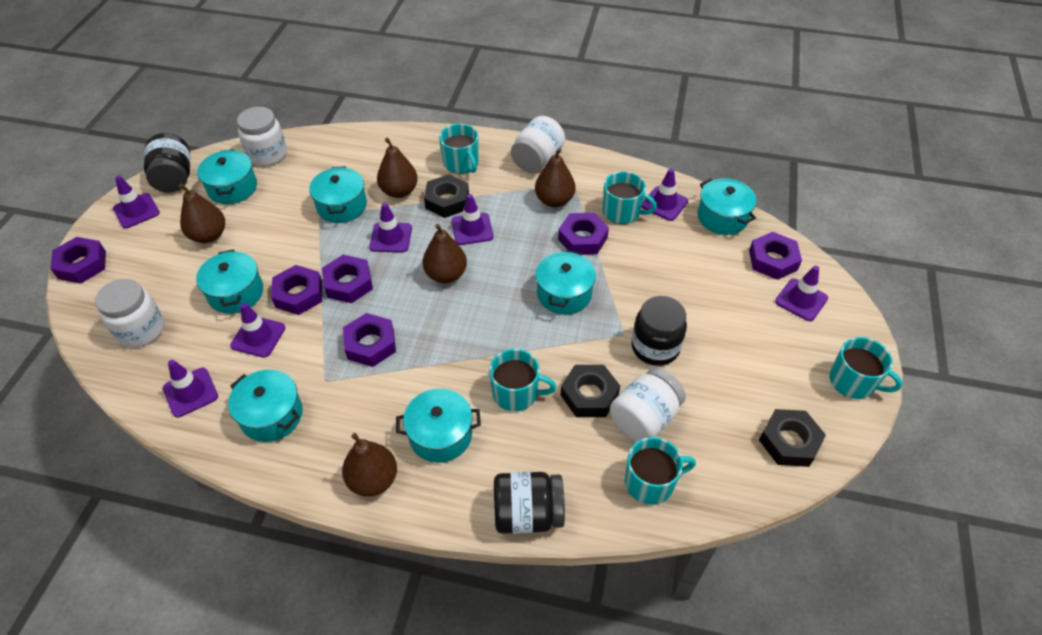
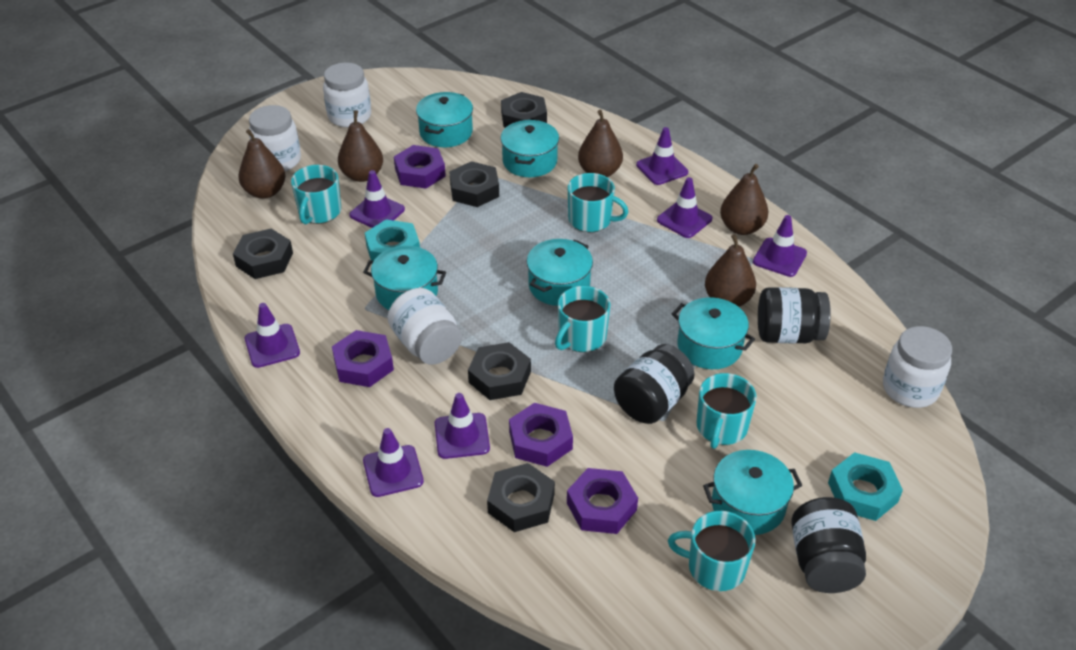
black nut: [424,174,469,218] [561,365,620,417] [759,409,826,467] = 3 -> [233,229,293,279] [449,161,499,207] [468,342,531,400] [487,463,555,532] [501,92,547,128] = 5
purple nut: [50,237,106,284] [271,265,322,315] [322,255,373,303] [343,313,396,367] [558,213,609,255] [749,232,802,280] = 6 -> [332,330,394,387] [394,145,446,189] [509,403,573,467] [567,468,638,534] = 4
turquoise nut: none = 0 -> [365,219,420,261] [828,452,903,521] = 2
turquoise pot: [196,249,263,314] [197,149,257,204] [228,370,303,442] [309,166,367,223] [396,389,481,463] [536,250,596,315] [697,178,756,235] = 7 -> [363,246,446,310] [416,92,473,147] [500,120,559,177] [527,239,593,306] [672,297,755,369] [703,450,802,535] = 6

